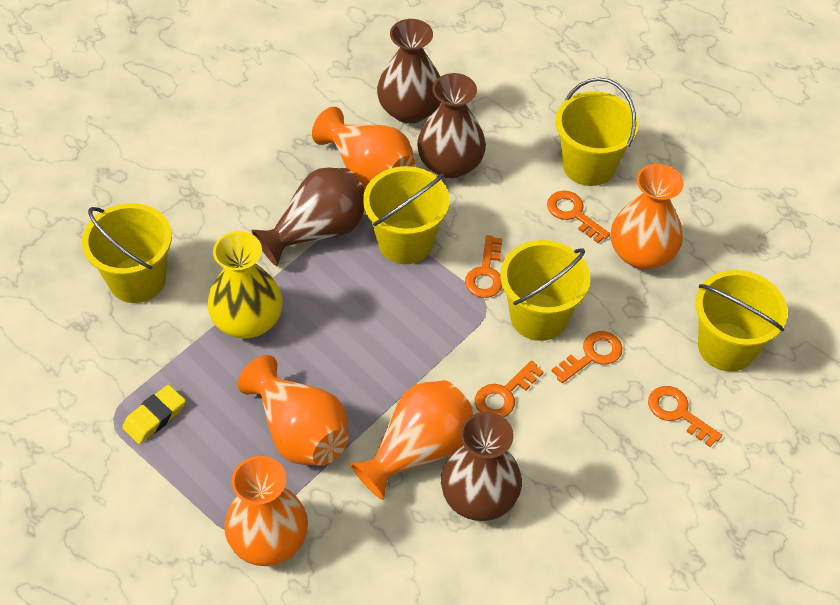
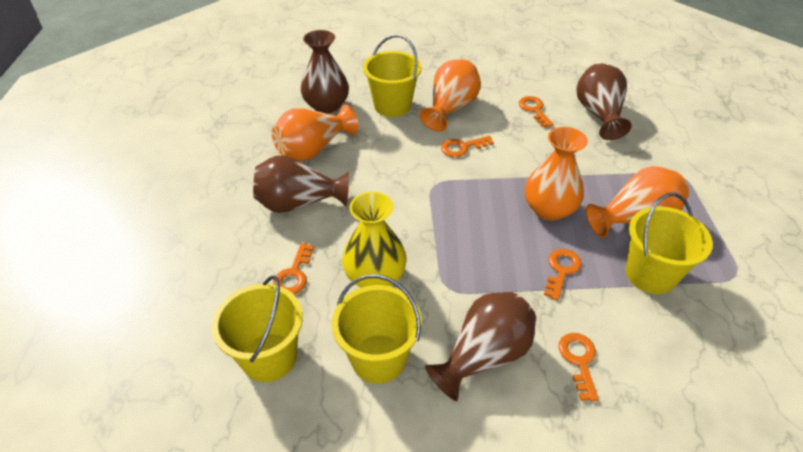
orange vase: [224,456,308,566] [238,355,348,466] [312,107,416,189] [350,380,474,500] [611,164,683,269] = 5 -> [272,104,359,161] [420,59,481,132] [525,127,588,221] [586,166,689,238] = 4
yellow bucket: [82,203,172,303] [363,166,450,264] [500,240,590,341] [555,77,638,186] [696,270,788,372] = 5 -> [211,275,303,382] [332,274,422,384] [363,35,421,117] [626,193,713,294] = 4
yellow eraser: [122,385,186,444] = 1 -> none = 0

